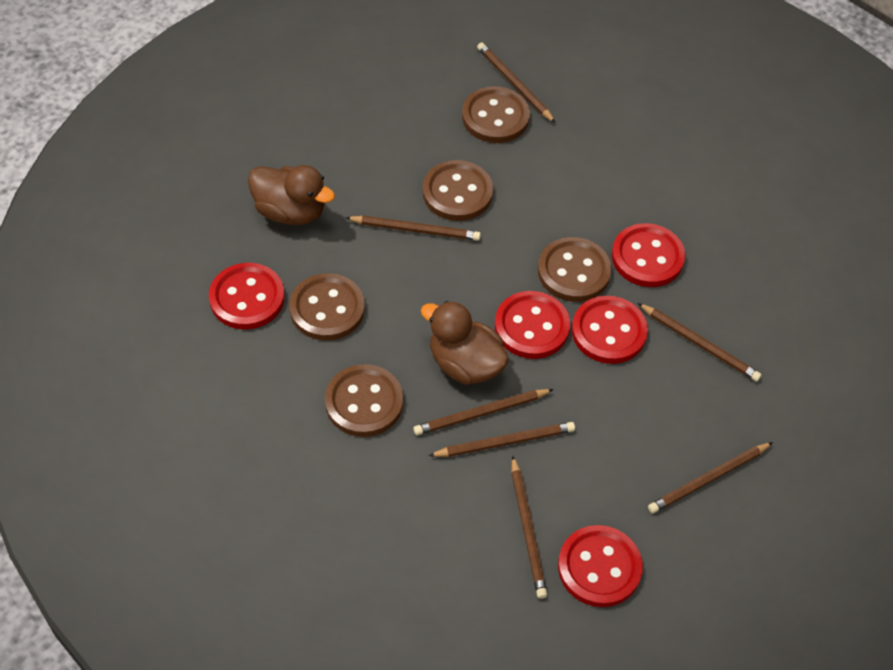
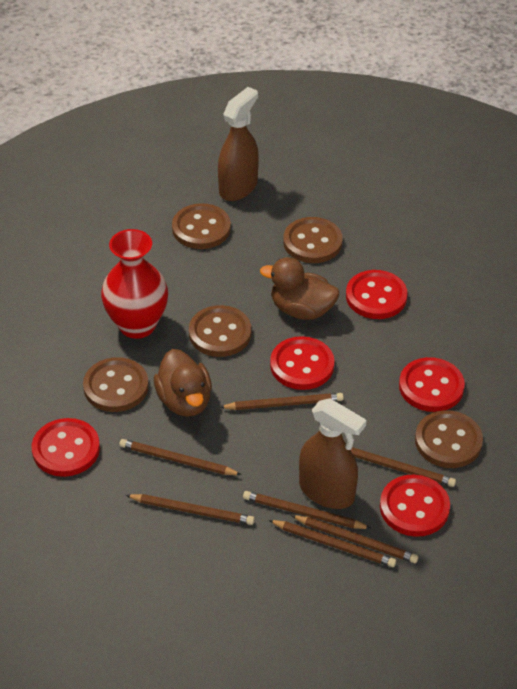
brown spray bottle: none = 0 -> [218,87,259,201] [299,398,366,509] = 2
red vase: none = 0 -> [101,229,168,339] = 1

